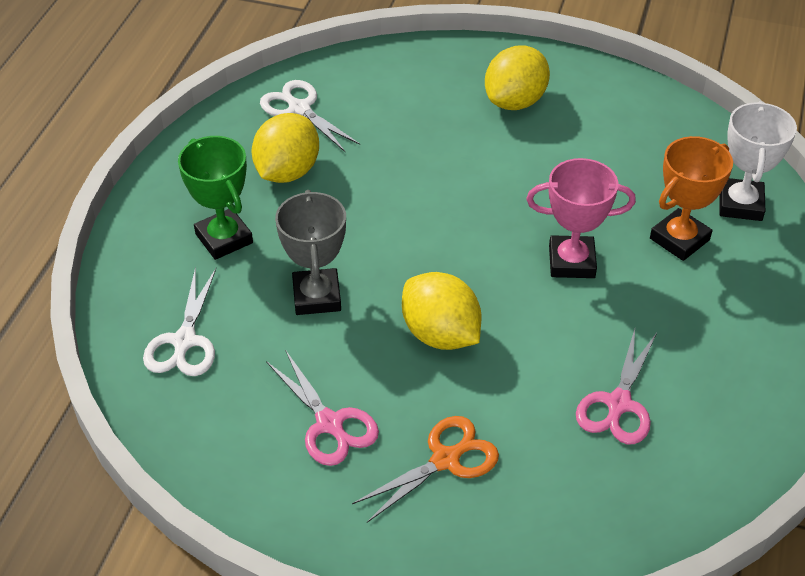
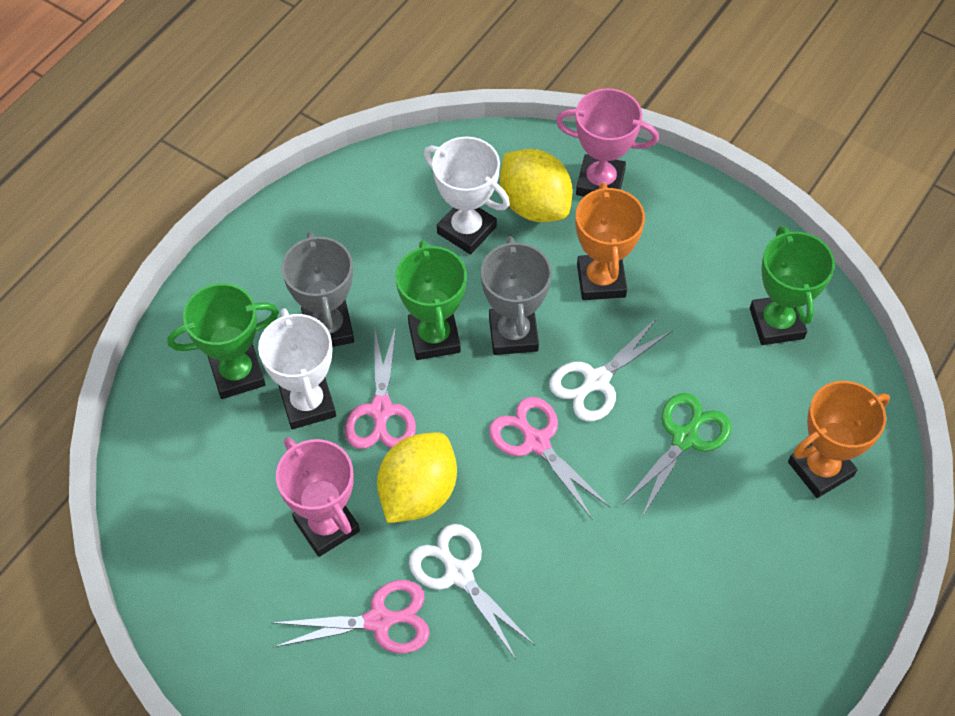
green scissors: none = 0 -> [622,393,732,519] = 1
green trophy: [178,136,253,260] = 1 -> [167,283,279,399] [395,240,467,360] [750,226,835,345] = 3
grey trophy: [275,190,346,315] = 1 -> [281,231,354,347] [481,236,552,355] = 2
orange scissors: [352,416,499,523] = 1 -> none = 0
orange trophy: [650,136,733,261] = 1 -> [576,183,645,300] [788,381,890,498] = 2
pink scissors: [266,350,379,466] [576,329,657,444] = 2 -> [273,580,430,653] [344,326,416,449] [489,397,610,520] = 3
pink trophy: [526,158,636,278] = 1 -> [276,437,360,557] [556,88,659,197] = 2
white trophy: [719,101,797,221] = 1 -> [258,308,336,429] [424,137,510,254] = 2
yellow lemon: [251,113,319,183] [402,272,481,350] [485,45,550,110] = 3 -> [377,432,457,523] [500,149,573,222] = 2

